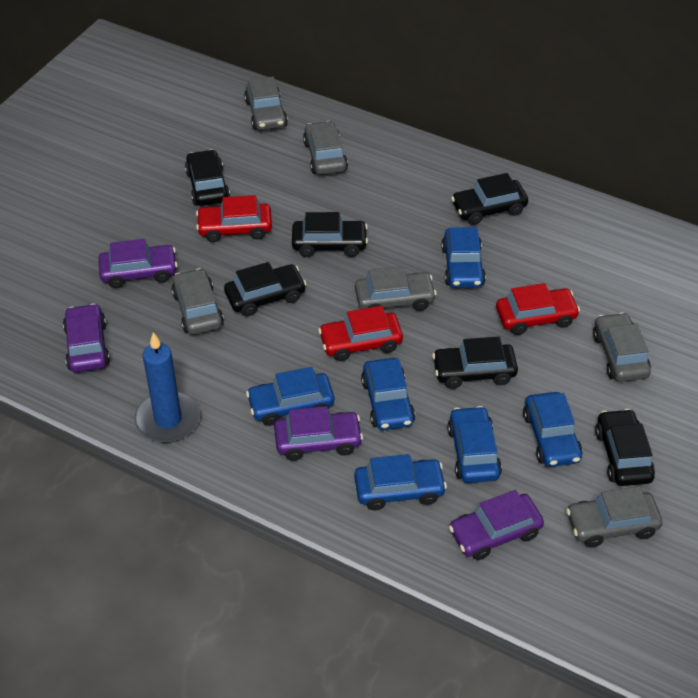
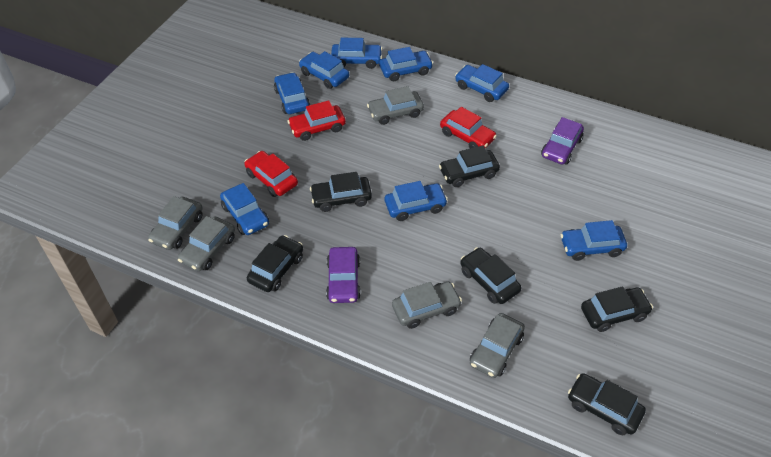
blue candle: [134,332,201,443] = 1 -> none = 0
blue car: [246,367,334,426] [354,454,447,510] [361,358,415,430] [441,227,486,288] [447,406,502,483] [523,392,583,467] = 6 -> [220,183,269,235] [274,72,310,114] [299,51,349,89] [331,38,383,69] [379,47,433,81] [385,181,448,221] [455,64,509,102] [560,220,627,261] = 8
grey car: [171,268,224,335] [244,77,288,130] [303,121,348,175] [355,266,437,311] [566,486,663,548] [593,312,651,382] = 6 -> [148,196,203,250] [178,216,235,271] [367,86,424,125] [392,282,462,329] [470,313,525,378] = 5
purple car: [63,303,110,372] [98,239,178,288] [274,406,363,461] [449,490,544,560] = 4 -> [326,247,361,303] [541,117,584,164] = 2

